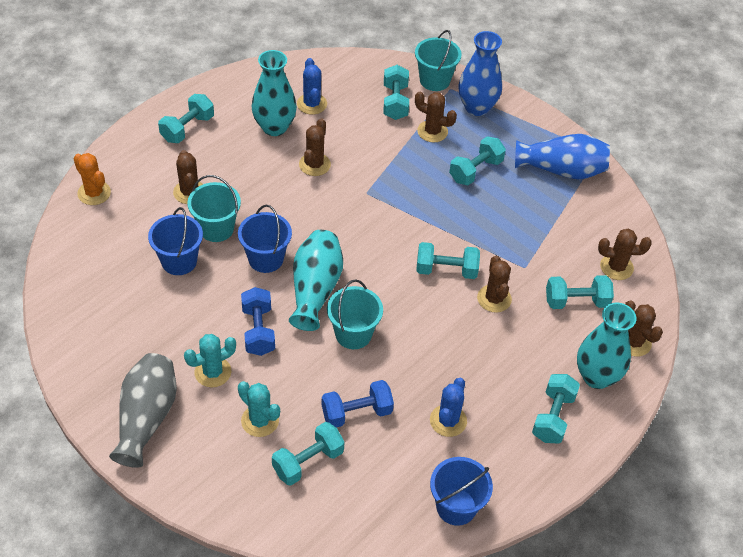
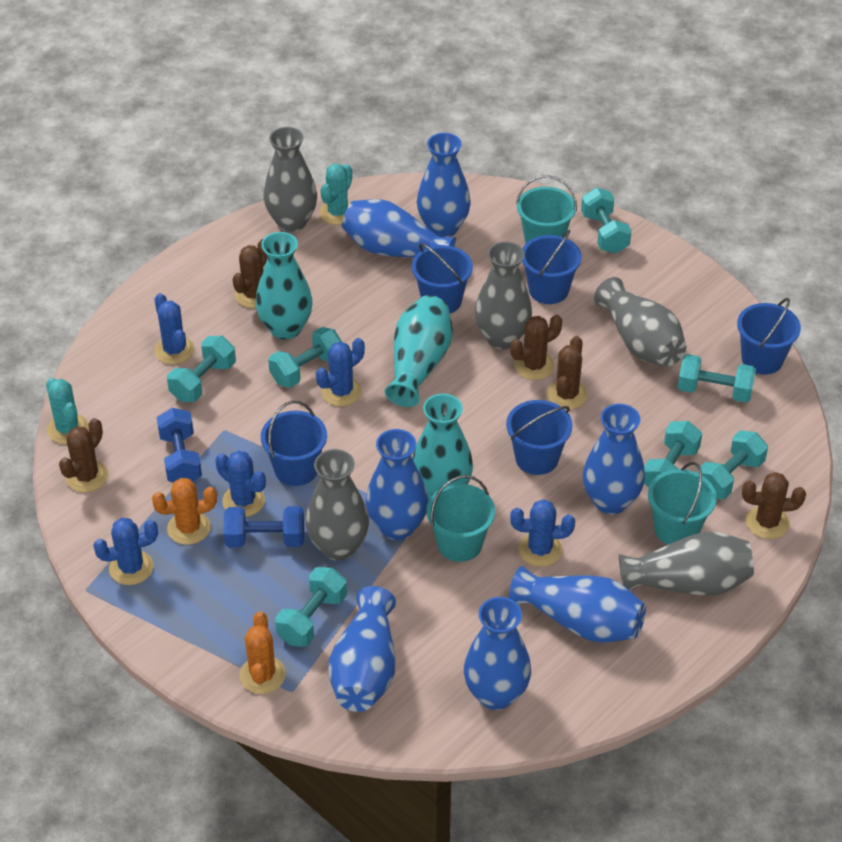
blue bucket: [148,207,203,275] [238,205,292,273] [430,457,493,526] = 3 -> [261,401,327,486] [412,243,473,313] [506,400,573,475] [522,230,582,304] [737,298,801,375] = 5
blue cactus: [297,58,327,115] [430,378,467,437] = 2 -> [93,518,158,585] [154,293,194,364] [215,451,266,517] [316,338,365,406] [510,499,575,567] = 5
blue vase: [458,31,502,116] [515,134,610,179] = 2 -> [328,586,396,712] [342,199,456,258] [366,429,428,540] [417,133,471,237] [464,597,531,710] [509,566,646,643] [583,404,645,514] = 7
brown cactus: [173,150,203,204] [299,118,331,176] [415,92,457,142] [477,256,512,312] [598,229,652,280] [625,300,663,357] = 6 -> [59,418,108,493] [232,239,268,308] [510,315,562,380] [547,336,588,410] [742,472,806,539] = 5
grey vase: [109,353,177,468] = 1 -> [263,127,317,232] [306,449,369,561] [475,241,532,349] [594,277,686,366] [619,532,754,596] = 5
orange cactus: [73,153,111,205] = 1 -> [152,478,217,545] [239,611,286,694] = 2

